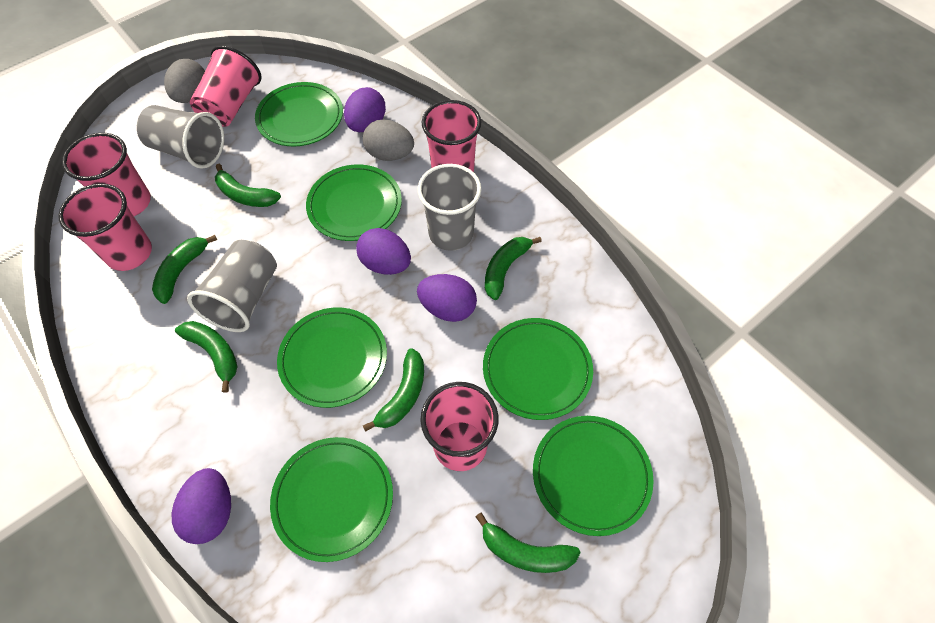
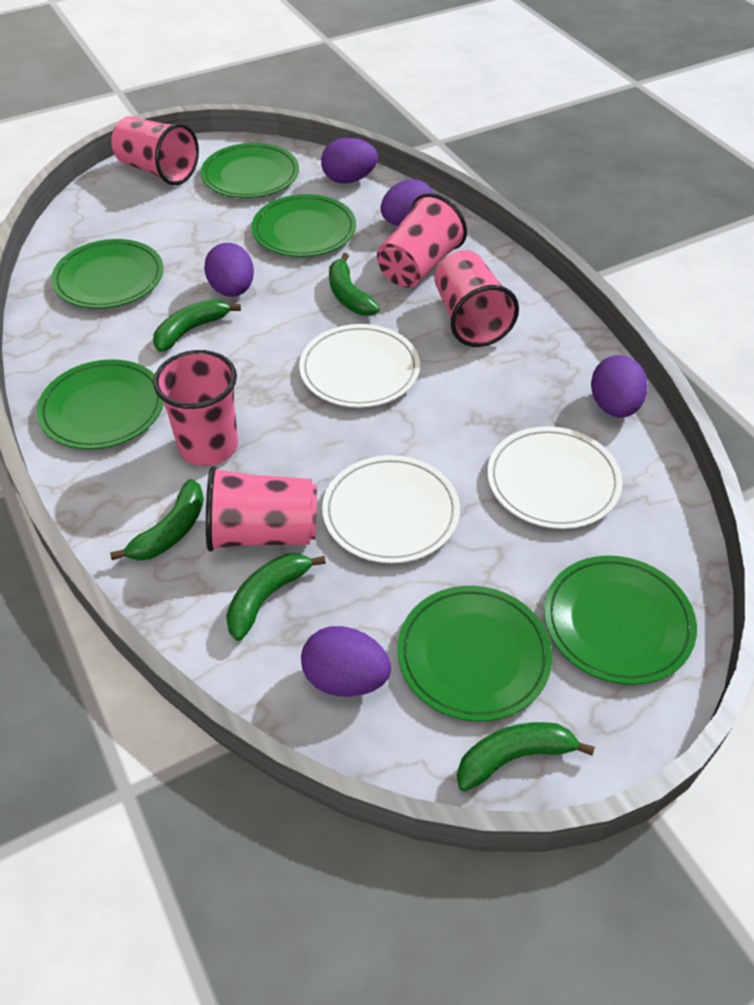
green banana: [152,235,217,304] [175,321,237,393] [215,164,281,207] [363,348,424,432] [475,512,581,573] [485,237,542,300] = 6 -> [110,479,204,561] [153,299,241,352] [226,553,326,641] [329,253,380,316] [457,722,595,792] = 5
grey cup: [137,105,224,169] [187,240,277,332] [418,164,481,251] = 3 -> none = 0
grey egg: [164,59,205,103] [363,119,414,161] = 2 -> none = 0
purple egg: [171,468,231,544] [344,87,386,132] [356,228,411,275] [417,274,477,322] = 4 -> [204,243,254,297] [301,626,391,697] [321,138,378,183] [381,179,434,226] [591,355,647,418] = 5
white plate: none = 0 -> [299,324,420,408] [322,455,460,563] [487,426,623,529] = 3

